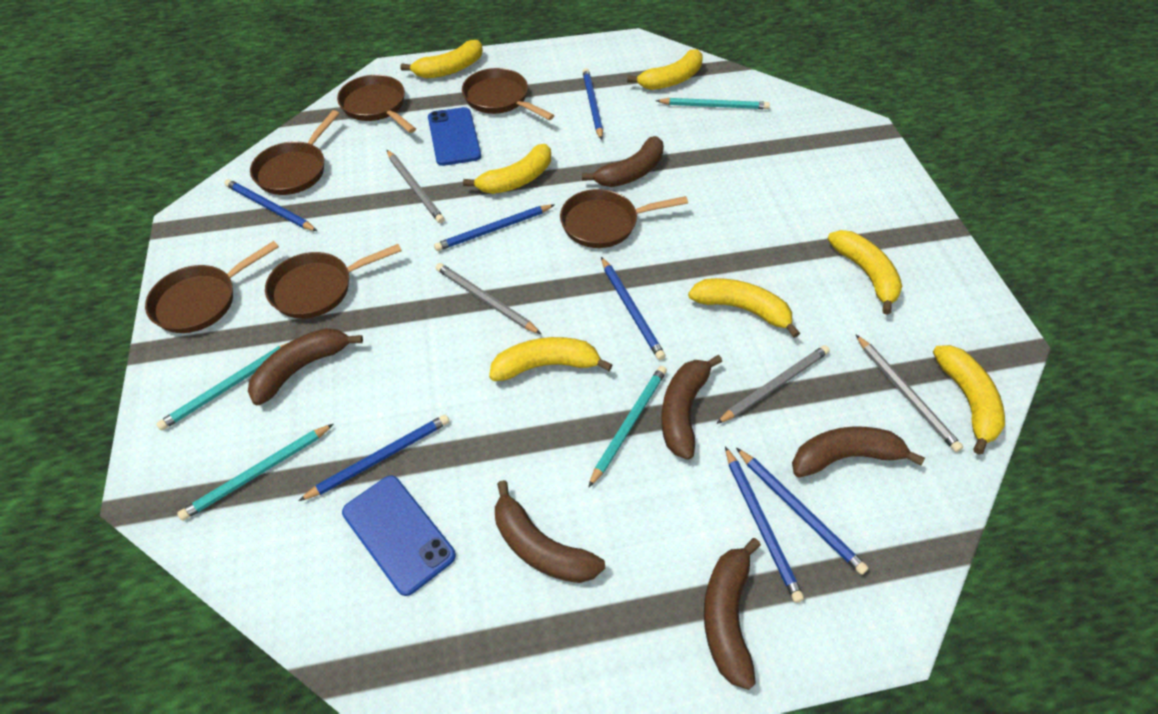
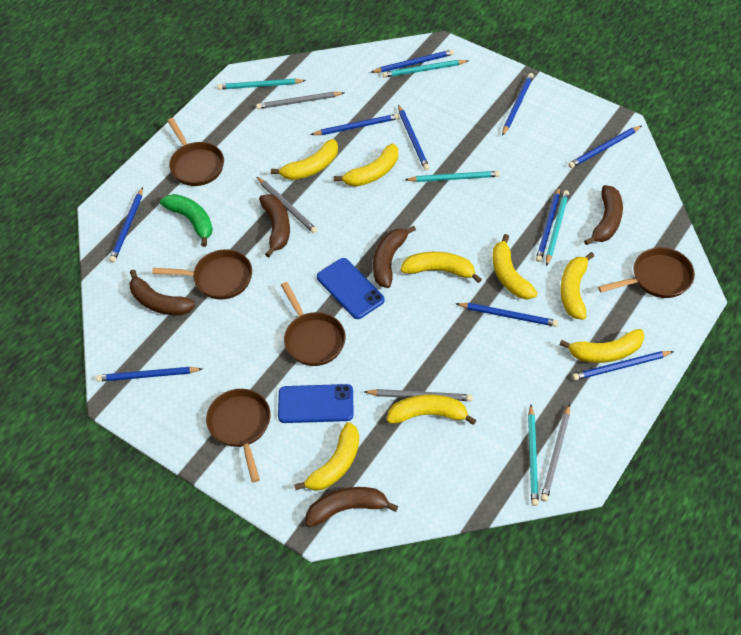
blue pencil: [225,179,317,231] [299,414,449,501] [434,205,554,251] [582,68,603,140] [601,257,666,360] [725,446,804,603] [736,448,868,575] = 7 -> [96,367,202,382] [109,187,143,263] [310,114,400,135] [370,50,454,73] [398,104,429,170] [455,303,558,327] [502,73,534,136] [536,187,560,262] [568,125,642,168] [572,351,674,380] = 10
brown banana: [248,328,363,405] [495,480,605,583] [582,136,664,187] [661,355,722,459] [704,538,761,690] [792,427,925,477] = 6 -> [129,269,195,315] [259,194,290,257] [306,487,398,527] [373,226,416,288] [584,185,623,245] = 5
brown pan: [145,241,279,333] [250,110,340,195] [265,244,402,319] [337,75,416,133] [462,68,554,120] [560,189,688,248] = 6 -> [152,249,252,300] [167,118,224,186] [206,389,271,482] [281,282,346,366] [598,247,695,298] = 5
green banana: none = 0 -> [160,194,213,247] = 1
turquoise pencil: [156,343,287,431] [177,424,334,521] [588,366,667,488] [656,98,770,109] = 4 -> [218,79,306,90] [383,60,468,77] [405,171,500,182] [528,405,539,506] [546,190,569,266] = 5
yellow banana: [400,40,483,79] [463,144,551,194] [489,337,613,381] [627,49,703,90] [688,278,800,338] [827,230,902,315] [933,345,1005,454] = 7 -> [271,139,338,180] [294,422,359,491] [334,144,398,187] [387,395,476,425] [400,252,482,283] [493,234,538,299] [560,252,594,320] [560,329,644,363] = 8

